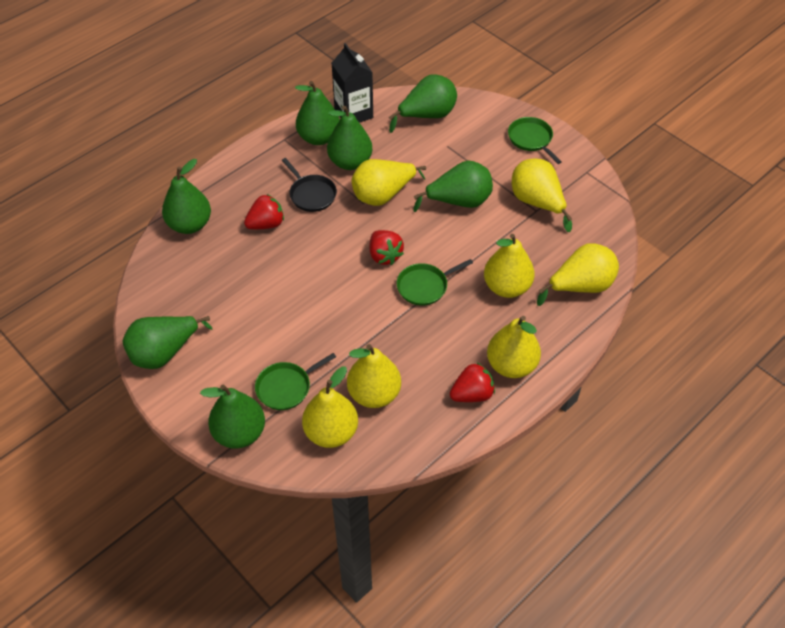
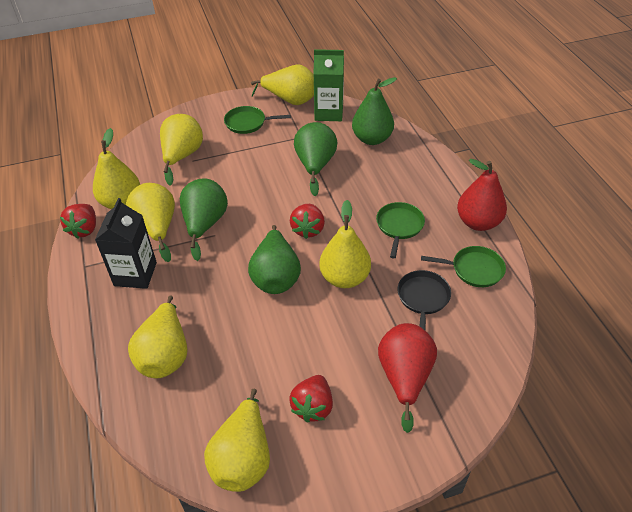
green carton: none = 0 -> [313,49,344,121] = 1
green pear: [123,316,212,369] [162,159,211,234] [200,384,265,449] [295,81,340,145] [327,106,372,170] [389,75,457,133] [413,160,493,212] = 7 -> [180,178,228,261] [248,225,301,294] [294,122,337,196] [352,77,397,145] = 4
red pear: none = 0 -> [378,323,437,433] [457,159,507,231] = 2

